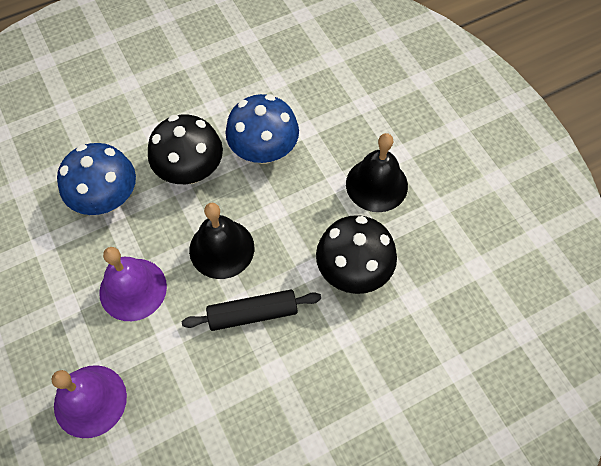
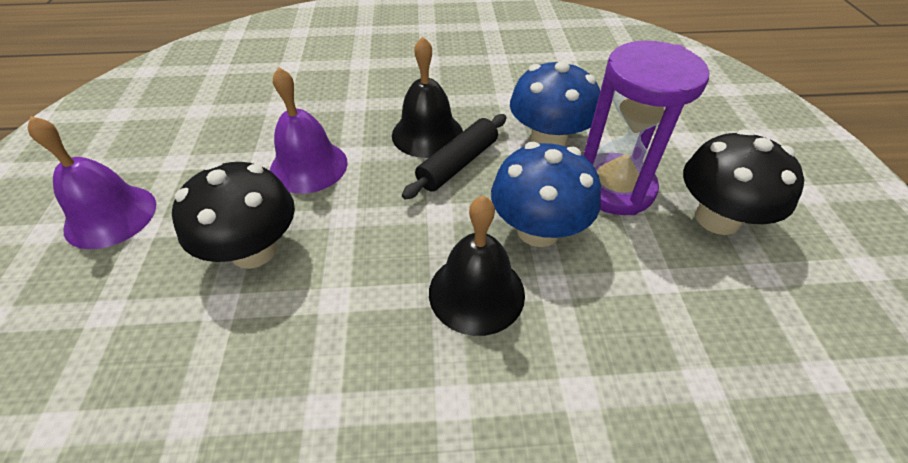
purple hourglass: none = 0 -> [583,41,709,215] = 1

